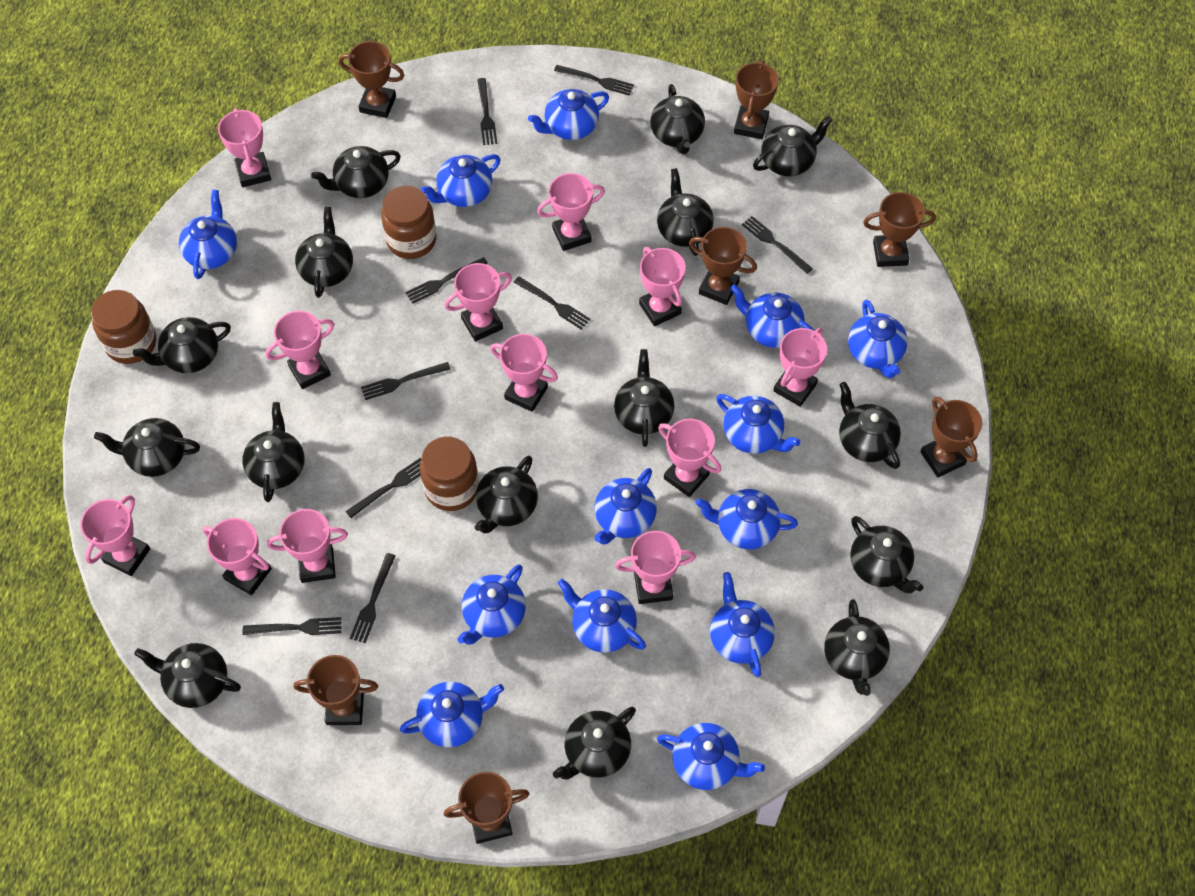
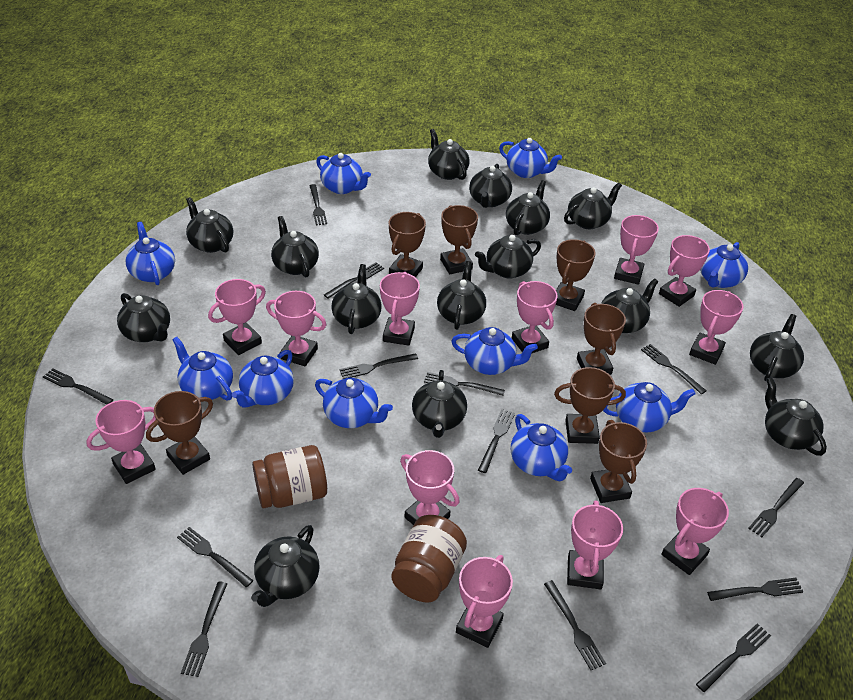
black fork: [243,617,341,635] [345,458,421,518] [350,553,396,643] [361,362,451,400] [405,257,488,304] [477,78,497,145] [514,276,591,330] [554,65,634,96] [742,216,813,274] = 9 -> [43,368,113,405] [177,527,253,587] [181,582,227,677] [309,184,327,225] [324,262,384,299] [339,353,418,379] [424,372,505,396] [478,409,515,473] [544,580,606,670] [641,344,706,394] [696,623,771,692] [707,578,803,601] [748,478,804,537] = 13
blue teapot: [179,190,237,279] [400,682,504,747] [420,154,501,207] [457,565,526,645] [528,89,609,140] [558,579,646,653] [594,468,657,545] [657,723,765,790] [696,489,798,550] [710,572,775,677] [716,394,801,454] [730,284,814,348] [848,299,908,378] = 13 -> [125,222,175,285] [172,337,233,401] [232,350,294,408] [315,377,393,428] [316,153,371,194] [451,327,538,375] [499,138,562,178] [511,414,572,481] [603,382,696,432] [700,242,748,288] = 10
brown jar: [91,290,156,364] [381,186,437,259] [420,436,479,511] = 3 -> [252,445,327,508] [391,515,467,603] = 2

